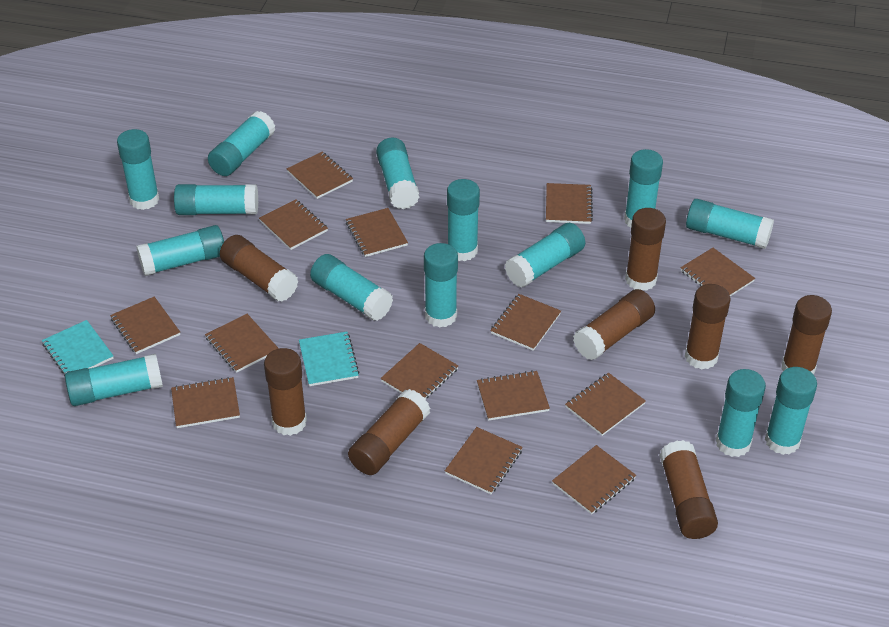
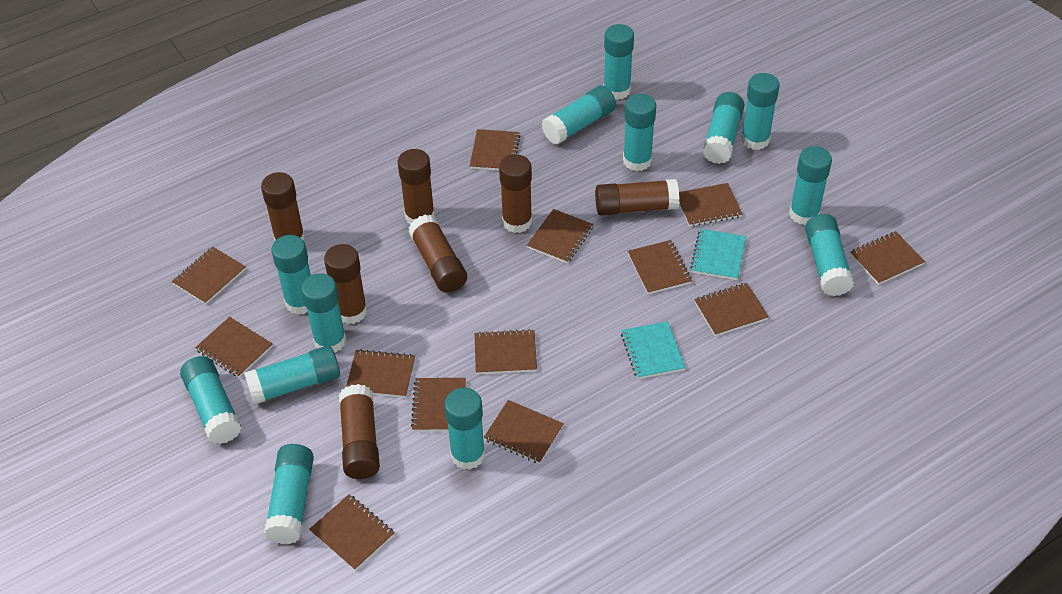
brown glue stick: [220,235,298,302] [264,348,307,436] [348,389,430,475] [573,289,655,360] [625,208,666,291] [659,440,718,539] [685,284,731,369] [782,295,832,374] = 8 -> [261,172,305,241] [324,244,367,324] [339,384,380,479] [398,149,435,224] [409,215,467,293] [499,154,532,233] [595,179,679,216] = 7
brown notebook: [110,296,180,354] [171,377,240,428] [205,314,279,373] [259,199,328,250] [287,152,353,199] [346,208,408,257] [380,343,458,399] [445,427,523,494] [477,370,550,421] [490,294,561,351] [546,183,593,224] [552,445,636,514] [565,373,646,436] [680,248,755,296] = 14 -> [172,247,246,304] [195,317,273,378] [309,494,395,571] [346,349,415,398] [411,378,466,431] [470,129,520,170] [475,329,537,374] [484,400,564,464] [527,209,594,264] [628,240,692,294] [679,183,743,227] [694,283,769,336] [850,231,925,285] = 13
turquoise glue stick: [65,354,163,406] [117,129,160,210] [137,225,224,276] [174,184,258,215] [208,111,275,176] [310,254,393,321] [376,138,420,209] [424,243,458,328] [447,179,480,261] [505,223,585,288] [624,149,663,227] [686,199,774,249] [716,369,766,457] [765,367,817,455] = 14 -> [180,356,242,444] [244,345,340,405] [264,444,314,544] [272,235,311,315] [301,273,346,353] [444,388,485,470] [541,86,616,145] [603,24,634,100] [623,94,656,171] [703,92,745,164] [741,73,780,150] [789,146,832,225] [805,214,854,296] = 13

